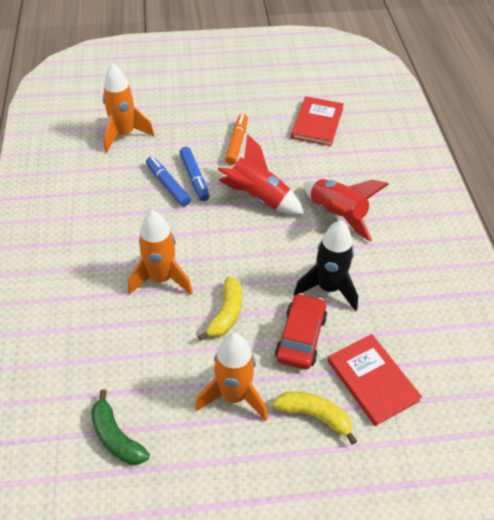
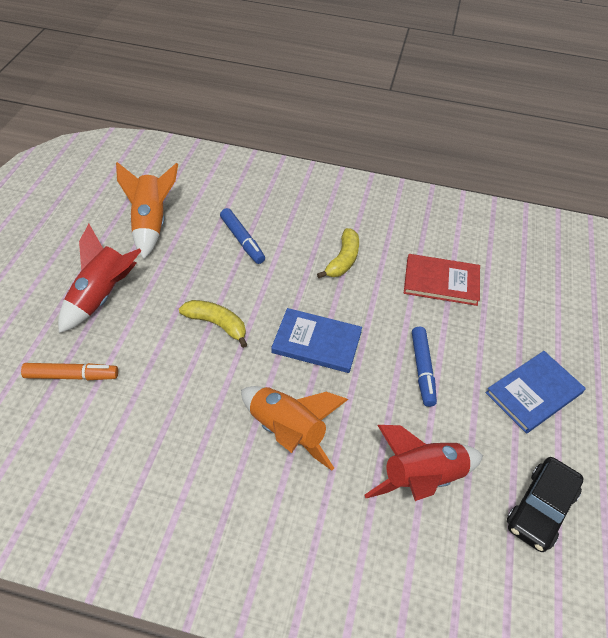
black car: none = 0 -> [507,457,584,552] = 1
black rocket: [294,220,358,311] = 1 -> none = 0
blue book: none = 0 -> [271,308,362,373] [486,351,586,434] = 2
green banana: [91,390,150,465] = 1 -> none = 0
orange rocket: [103,64,154,153] [128,210,193,295] [195,333,268,421] = 3 -> [116,162,178,259] [241,386,348,471] = 2
red book: [291,96,344,146] [327,334,422,426] = 2 -> [404,254,480,306] = 1
red car: [275,293,327,370] = 1 -> none = 0

